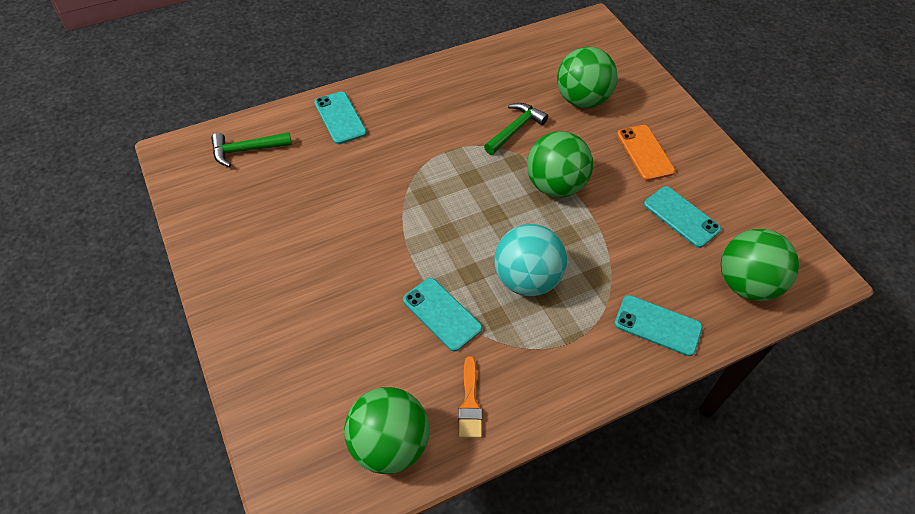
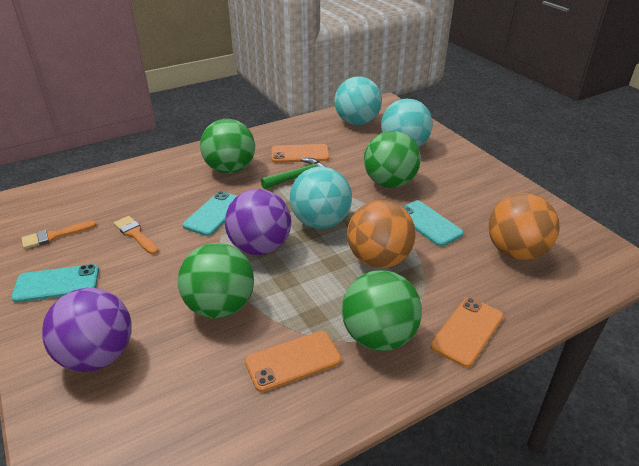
green hammer: [211,132,292,167] [484,103,548,155] = 2 -> [261,158,326,189] = 1
orange ball: none = 0 -> [347,200,416,268] [488,193,560,260] = 2
orange brush: [458,356,482,438] = 1 -> [22,221,96,249] [114,216,158,254] = 2
orange phone: [617,125,675,181] = 1 -> [245,331,341,392] [271,144,329,163] [430,297,503,367] = 3
purple ball: none = 0 -> [42,288,131,372] [225,189,291,255] = 2
turquoise ball: [495,224,567,296] = 1 -> [290,167,352,229] [335,76,382,125] [381,99,433,147] = 3
turquoise phone: [314,91,367,144] [403,278,482,352] [614,295,703,356] [644,186,721,248] = 4 -> [11,264,99,302] [182,191,237,236] [402,201,464,246] = 3

